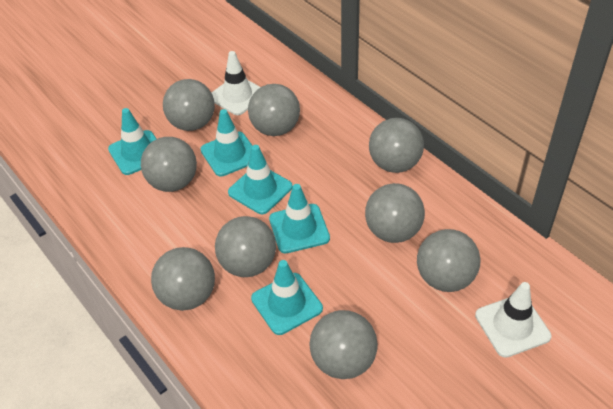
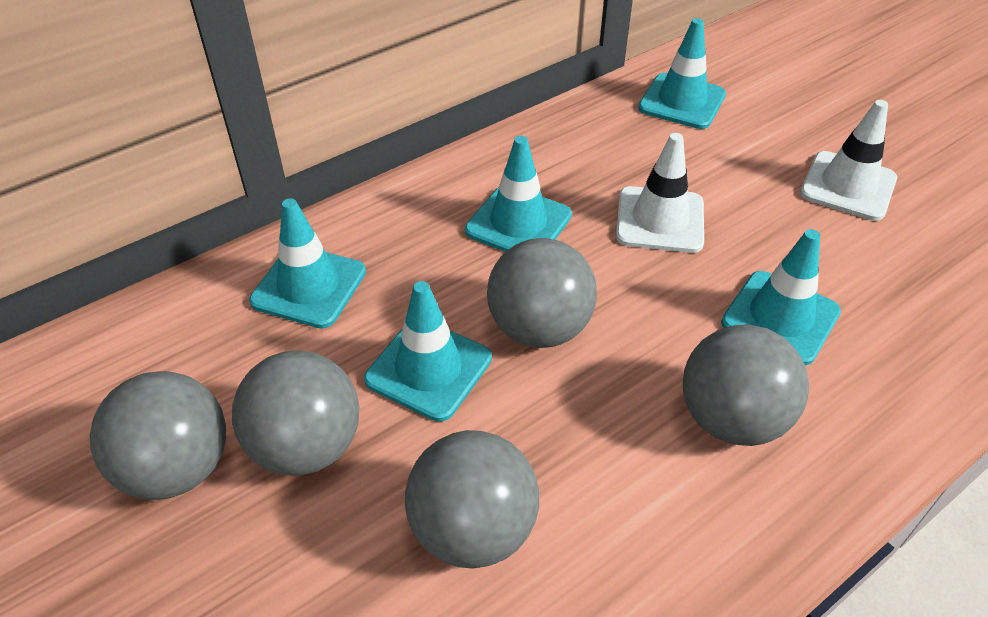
grey ball: [141,137,197,192] [151,247,215,311] [163,79,215,131] [215,216,276,277] [248,84,300,136] [309,310,378,379] [365,183,425,243] [369,118,424,173] [417,229,480,292] = 9 -> [90,371,226,500] [232,350,360,476] [405,430,539,569] [487,238,597,348] [683,325,809,446] = 5

